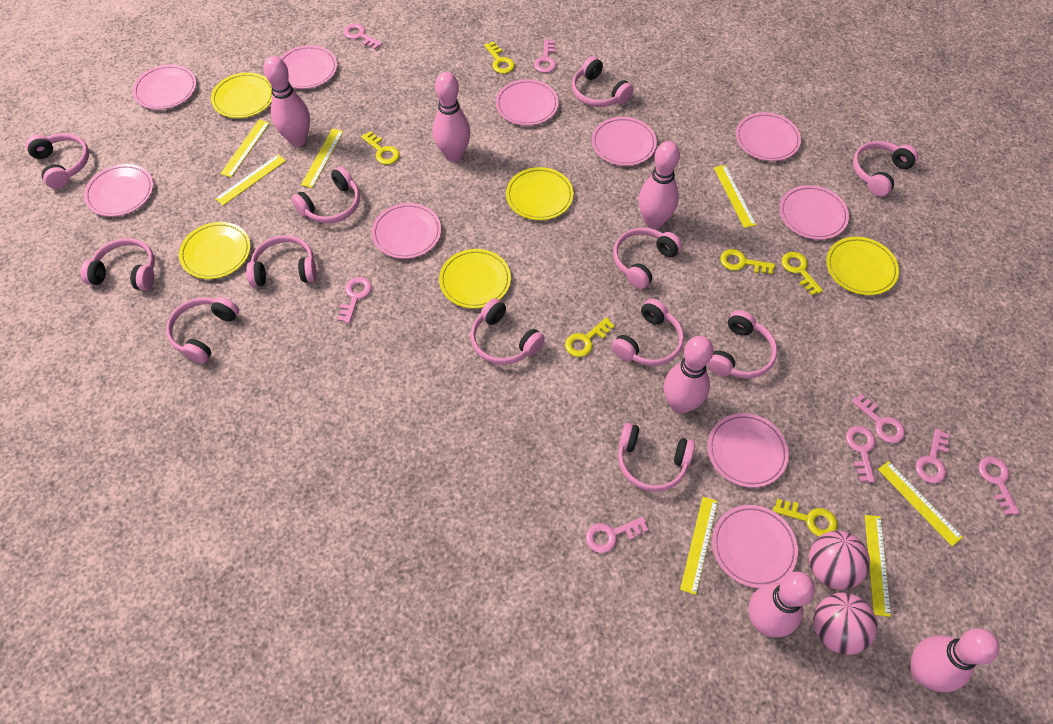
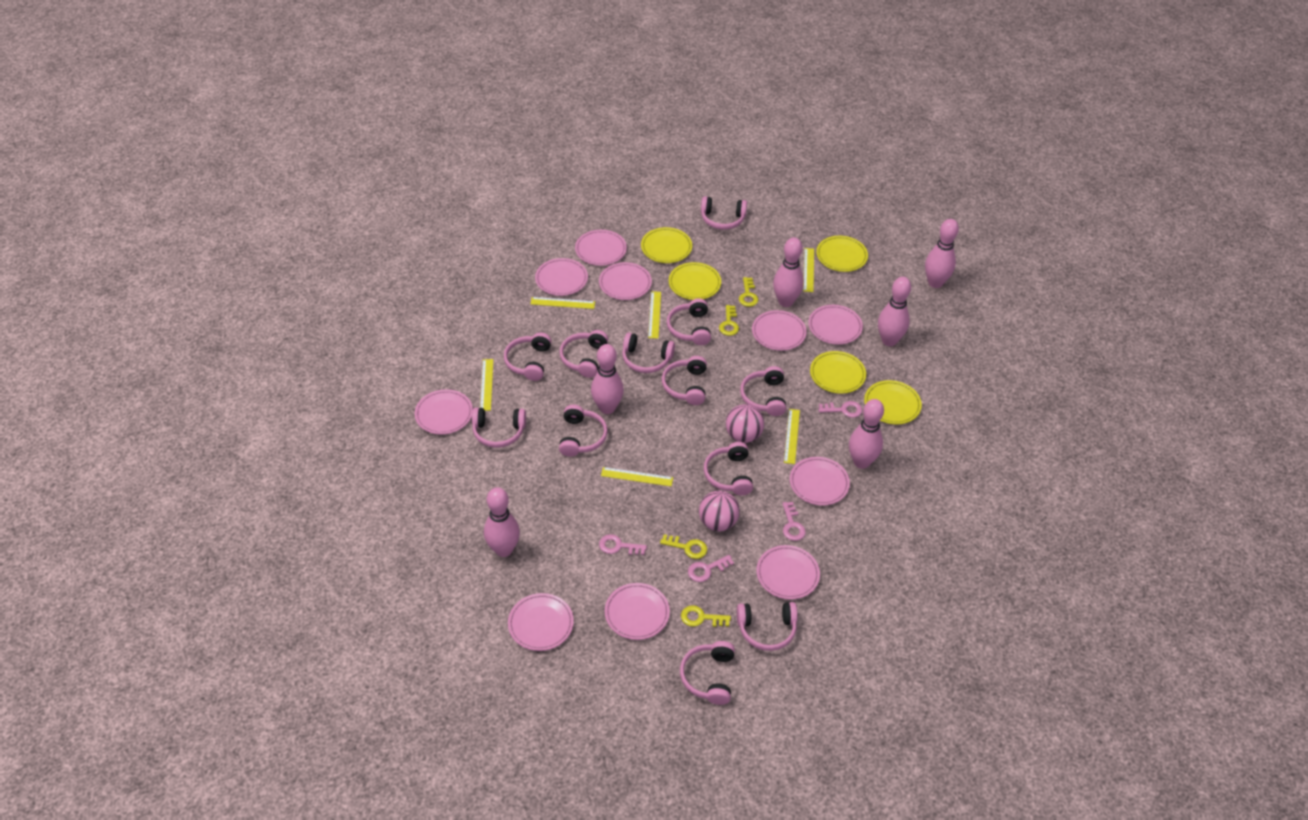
pink key: [338,277,372,324] [344,23,382,49] [534,40,556,73] [586,517,648,553] [846,426,875,483] [851,394,905,443] [915,429,949,483] [978,457,1020,515] = 8 -> [599,534,647,555] [688,555,734,582] [782,502,806,541] [818,401,862,418] = 4
yellow key: [361,131,400,165] [484,41,515,74] [565,317,615,357] [720,249,775,274] [773,499,837,536] [782,252,823,295] = 6 -> [660,534,707,559] [681,605,731,627] [719,305,739,336] [739,277,758,307] = 4
yellow ruler: [215,155,286,205] [220,120,270,177] [301,129,343,188] [680,497,718,595] [714,165,756,228] [865,515,891,617] [878,461,963,546] = 7 -> [480,359,493,411] [531,297,595,309] [601,467,673,486] [648,291,661,339] [784,409,800,464] [803,248,814,292] = 6

